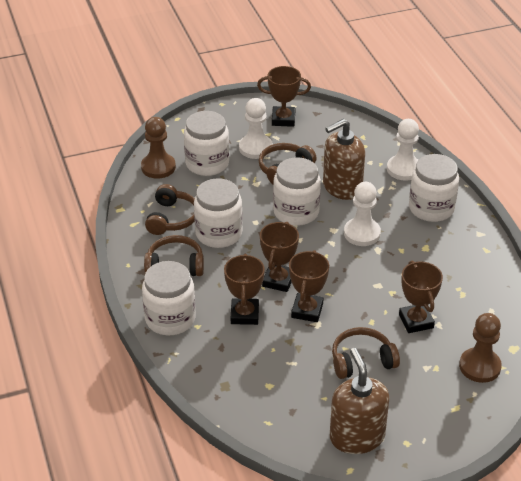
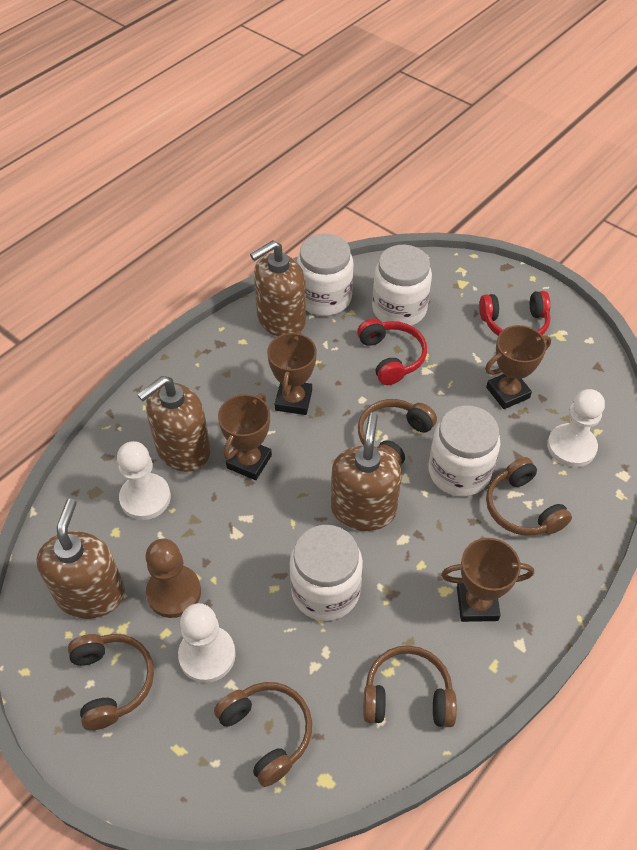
brown headphones: [144,235,204,276] [145,184,195,235] [259,143,317,185] [332,327,400,379] = 4 -> [68,634,154,730] [214,682,312,787] [358,399,437,466] [363,645,457,727] [486,457,572,536] = 5
brown pawn: [141,117,176,179] [459,313,502,383] = 2 -> [145,539,201,618] = 1
brown soap dispenser: [323,119,365,200] [330,348,389,454] = 2 -> [36,498,125,619] [137,376,211,472] [250,240,306,336] [331,412,402,531] = 4
brown trophy: [224,254,265,325] [257,66,311,127] [260,222,299,292] [289,250,329,322] [399,261,443,333] = 5 -> [218,393,272,480] [267,331,317,415] [441,538,534,622] [485,325,551,409] = 4
red headphones: none = 0 -> [357,318,427,385] [479,291,551,336] = 2
white jar: [142,261,196,335] [184,111,229,176] [194,178,243,248] [273,157,321,226] [409,154,459,222] = 5 -> [290,525,363,621] [297,234,353,316] [372,245,432,326] [428,405,500,497] = 4

